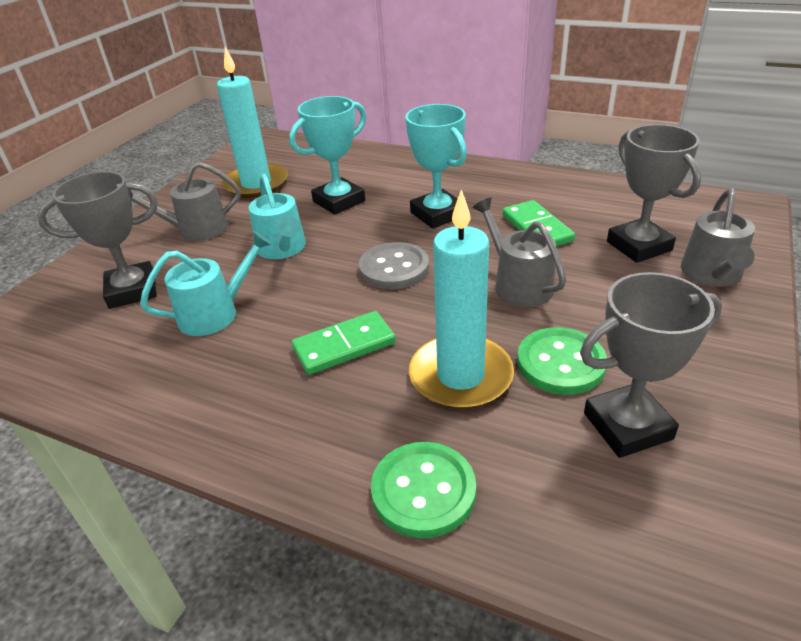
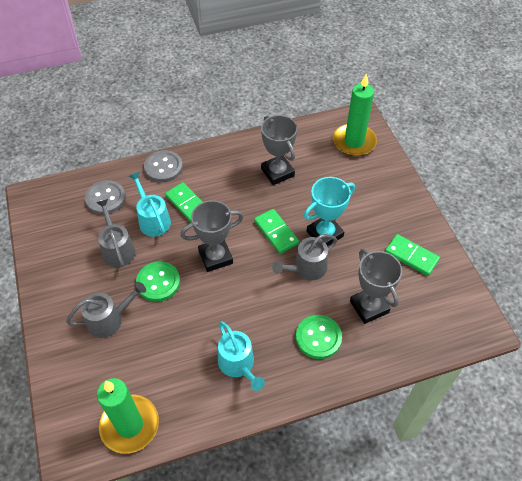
green candle: none = 0 -> [97,378,159,454] [333,73,377,156] = 2
green domino: [291,311,396,375] [502,200,575,246] = 2 -> [165,182,203,223] [254,209,299,254] [385,234,440,276] = 3
grey button: [359,242,429,289] = 1 -> [85,180,126,215] [144,150,183,182] = 2
turquoise candle: [217,47,288,198] [409,190,514,409] = 2 -> none = 0
turquoise trophy: [289,96,366,215] [405,104,467,229] = 2 -> [304,177,355,247] = 1

